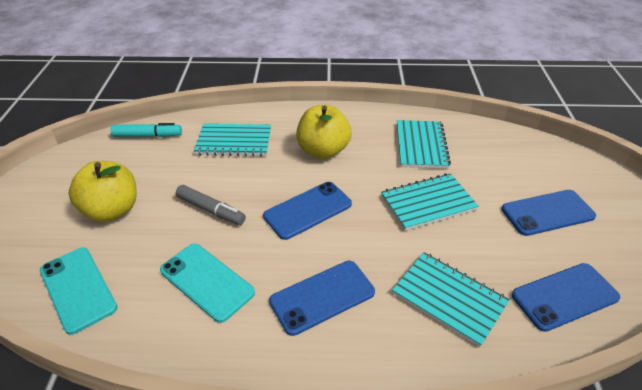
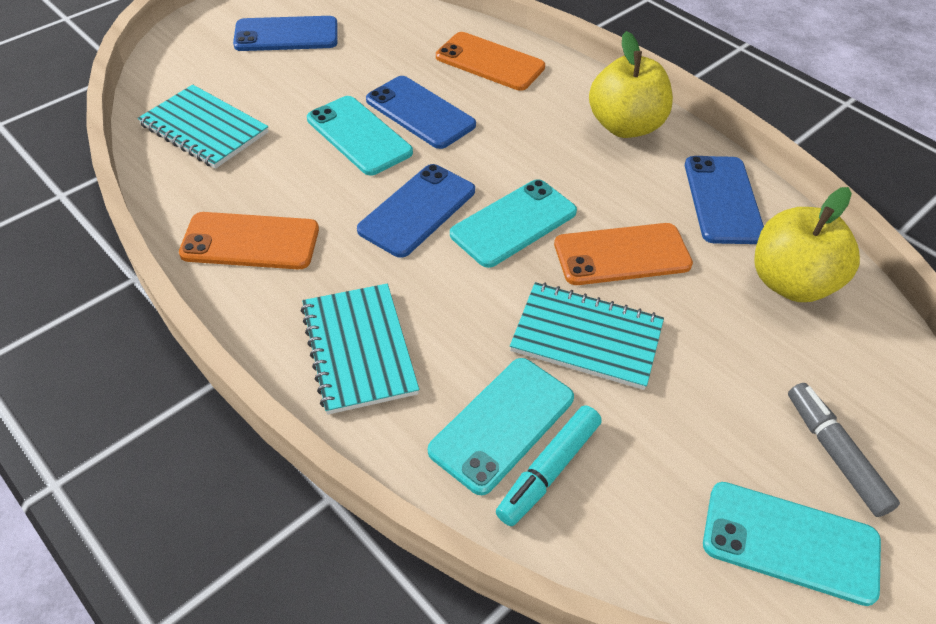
orange phone: none = 0 -> [179,212,319,269] [436,32,545,91] [554,223,693,285] = 3
turquoise notebook: [194,124,271,156] [381,173,479,231] [392,252,510,347] [397,120,451,169] = 4 -> [137,84,268,169] [301,284,419,415] [510,282,664,390] = 3
turquoise phone: [40,247,117,335] [160,244,255,323] = 2 -> [307,96,413,176] [428,358,574,495] [450,179,577,268] [703,482,881,606] = 4

